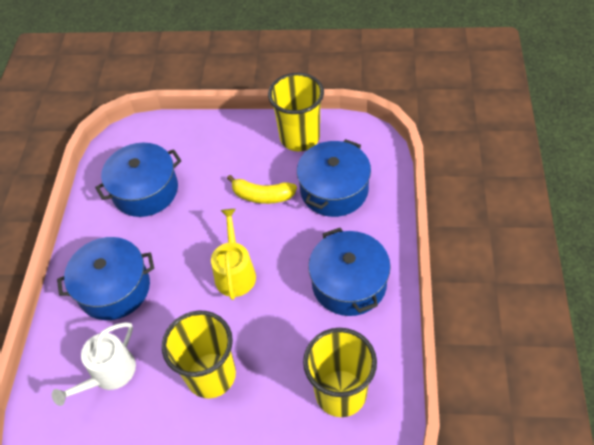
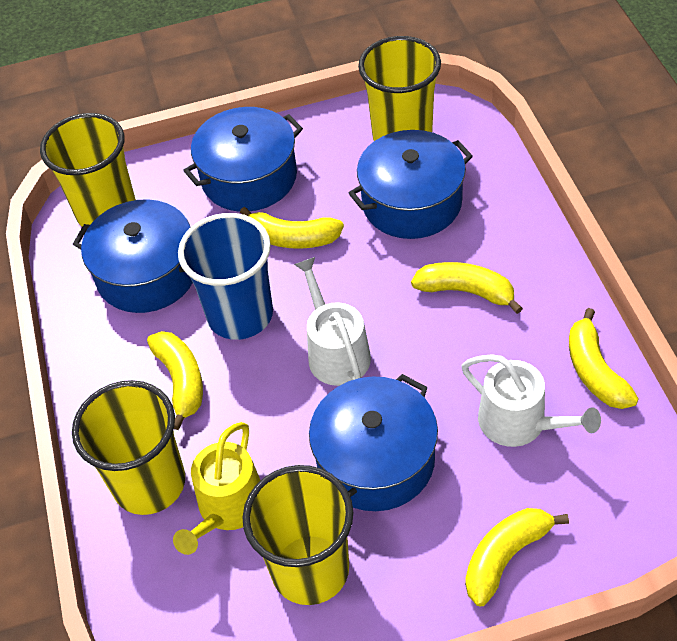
blue cup: none = 0 -> [178,213,273,340] = 1
white watering can: [52,322,136,406] = 1 -> [294,257,371,386] [461,354,601,447] = 2
yellow banana: [227,175,297,204] = 1 -> [147,331,203,430] [240,207,344,249] [411,262,523,314] [465,508,569,606] [569,308,639,409] = 5
yellow cup: [162,311,236,398] [268,73,324,151] [303,328,377,417] = 3 -> [40,113,136,227] [72,380,185,515] [242,465,353,605] [358,36,441,141] = 4

